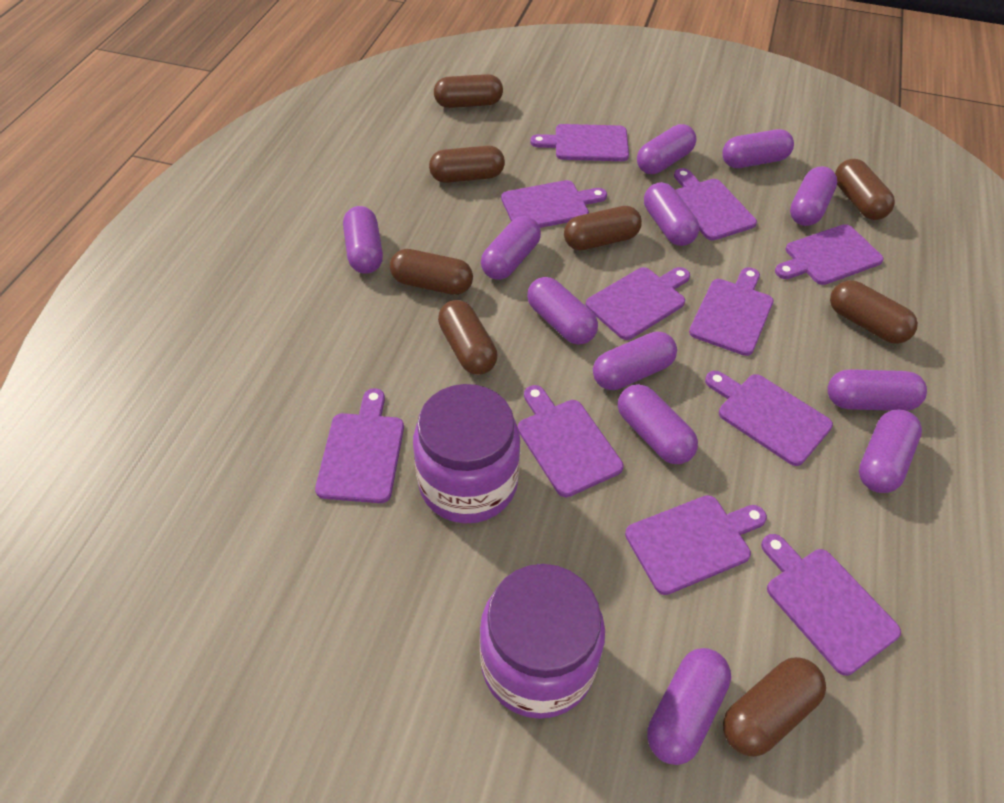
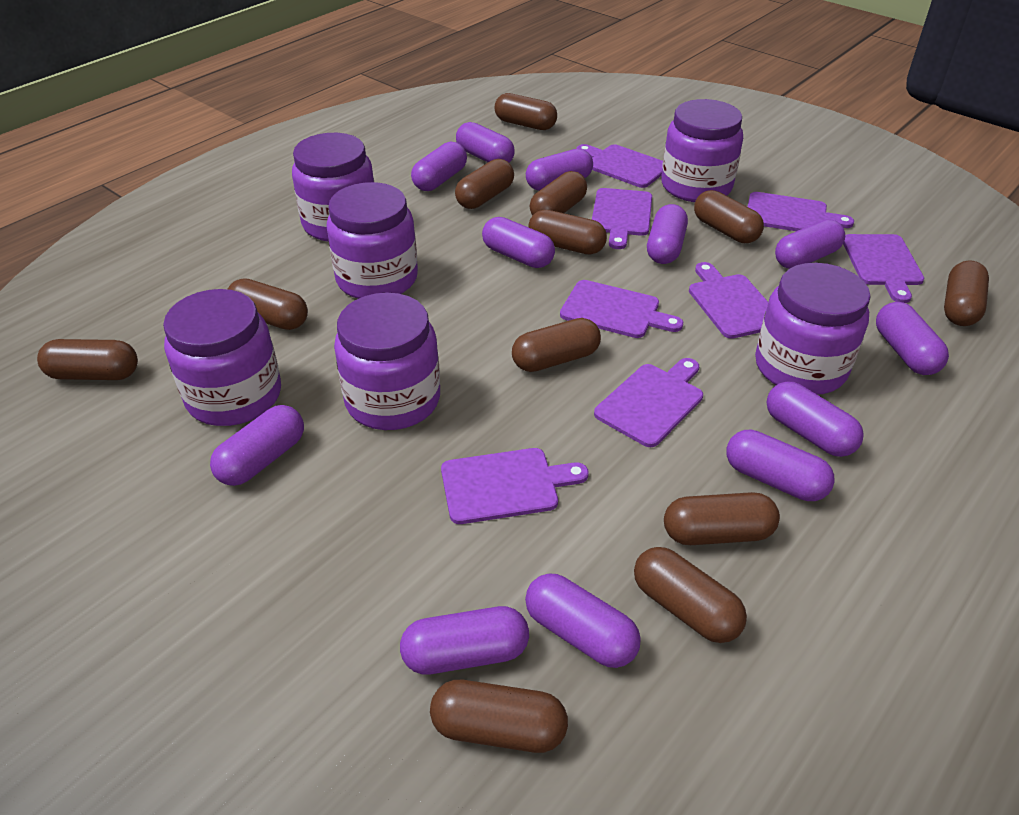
brown capsule: [390,249,473,295] [429,145,505,183] [434,74,503,108] [438,300,497,375] [564,206,642,250] [723,657,826,757] [830,280,918,344] [835,159,895,220] = 8 -> [37,339,138,380] [228,278,308,330] [430,680,568,753] [455,159,514,209] [495,93,557,130] [512,318,601,372] [529,210,607,255] [530,171,587,216] [634,547,747,643] [664,492,780,545] [694,190,764,243] [944,260,989,326] = 12
purple cutting board: [315,388,404,503] [501,180,607,228] [518,385,623,497] [530,124,629,161] [585,267,690,340] [625,495,767,595] [674,168,757,240] [689,267,773,356] [705,370,833,466] [761,534,901,676] [775,224,884,285] = 11 -> [441,448,589,524] [560,280,683,338] [577,144,663,188] [592,188,652,249] [594,358,703,447] [689,262,768,339] [748,192,854,231] [843,234,924,303] = 8
purple jar: [413,384,520,523] [479,564,605,719] = 2 -> [163,289,281,426] [292,133,374,242] [326,182,418,299] [334,292,440,430] [661,99,743,202] [755,263,870,395] = 6

